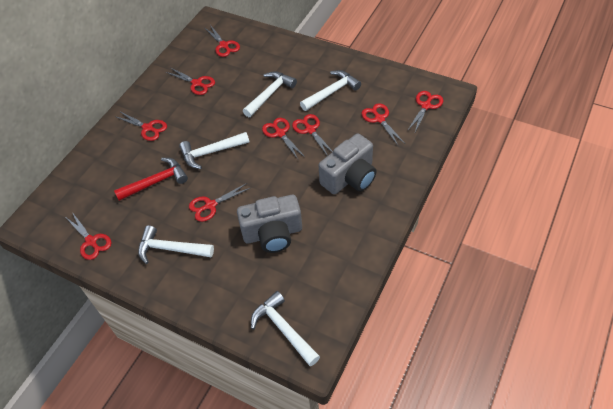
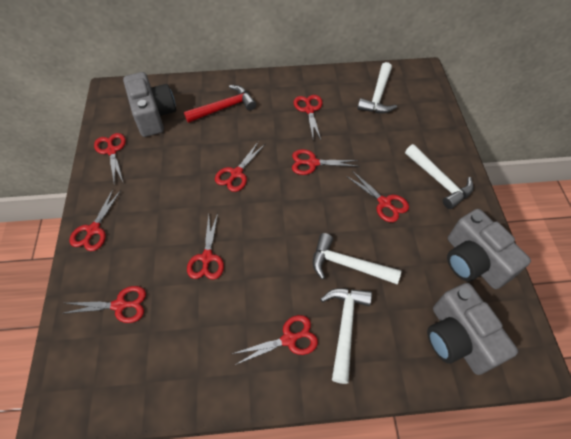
grey camera: [237,195,302,253] [319,133,377,194] = 2 -> [123,72,176,137] [427,283,518,375] [447,209,531,289] = 3
white hammer: [138,225,214,264] [179,132,249,169] [243,71,297,117] [251,291,320,366] [300,70,361,111] = 5 -> [313,233,401,284] [320,288,372,384] [357,62,397,113] [405,144,474,209] = 4

